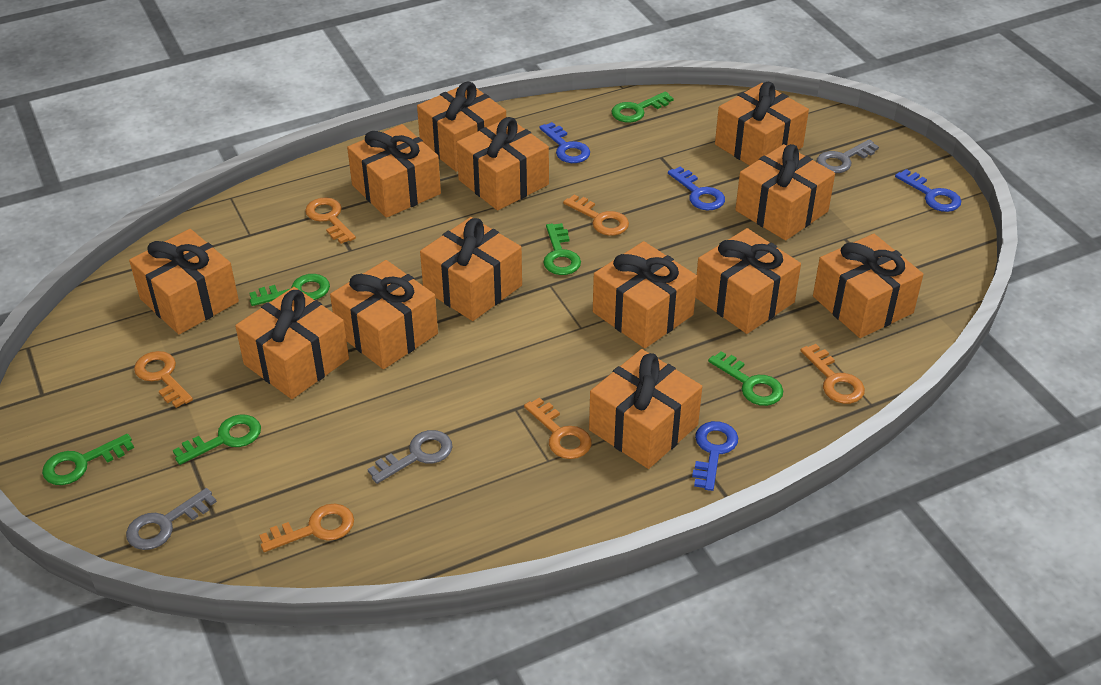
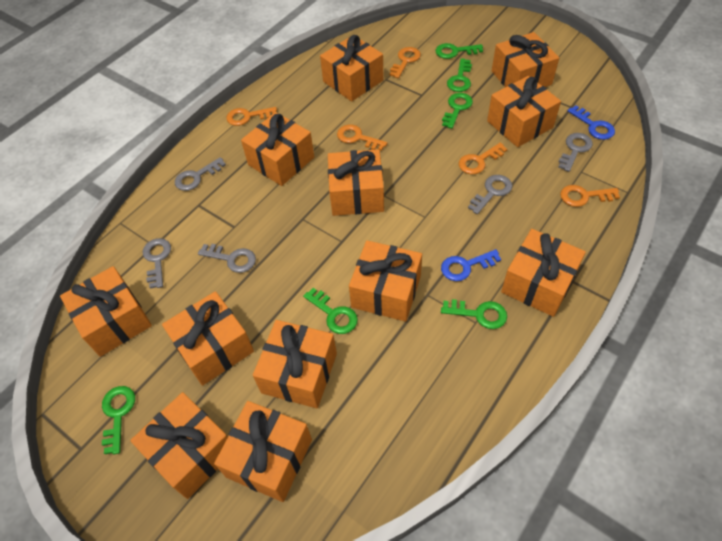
blue key: [539,122,590,163] [668,166,725,210] [692,421,738,491] [895,169,961,212] = 4 -> [441,249,501,281] [568,106,615,140] = 2
grey key: [126,488,217,550] [368,430,453,484] [817,140,879,173] = 3 -> [143,238,171,289] [175,157,226,191] [198,244,256,273] [468,175,512,214] [558,133,593,172] = 5
orange gift: [129,229,239,334] [235,287,349,399] [330,260,438,369] [347,124,441,218] [417,82,506,172] [420,217,522,321] [456,117,549,210] [589,349,702,469] [593,241,697,348] [695,228,801,334] [715,82,809,166] [735,144,835,241] [813,234,923,338] = 13 -> [60,266,152,357] [130,392,228,499] [162,291,254,386] [214,401,312,502] [241,112,314,186] [253,320,337,409] [320,35,384,101] [328,149,384,216] [349,240,422,322] [487,76,561,147] [492,32,559,87] [501,229,586,317] = 12
orange key: [134,351,193,408] [259,504,354,552] [305,197,356,244] [524,397,592,459] [563,195,629,236] [800,344,865,404] = 6 -> [226,107,277,126] [337,125,387,151] [390,47,421,78] [459,143,507,174] [560,185,620,207] = 5

